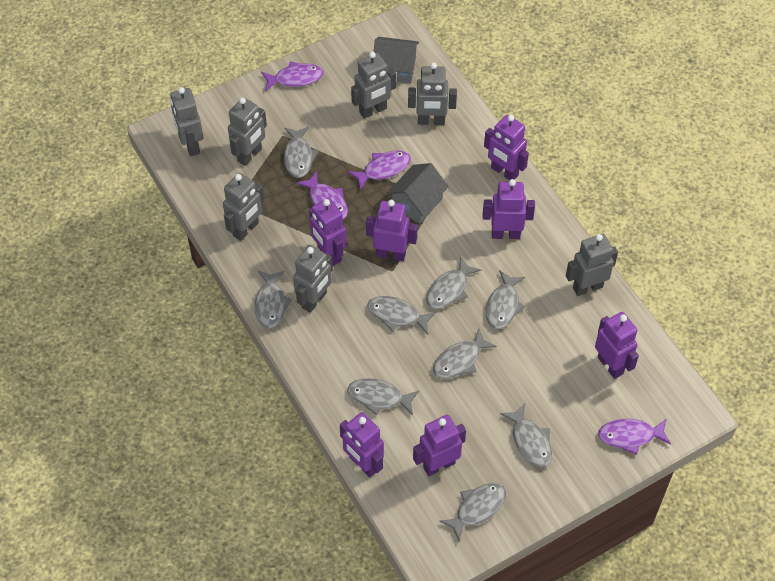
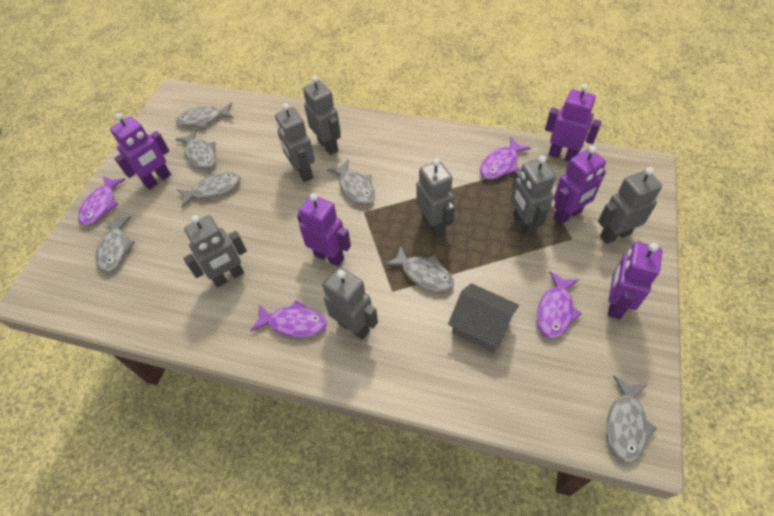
grey fish: [255,271,292,328] [284,126,319,178] [348,378,419,415] [367,296,436,335] [426,256,481,309] [433,328,497,378] [439,483,506,541] [486,270,525,329] [500,404,552,468] = 9 -> [95,216,135,272] [175,129,216,169] [176,103,234,129] [177,172,240,208] [327,160,375,205] [385,245,454,292] [607,376,657,463] = 7
grey house: [374,37,419,83] [387,163,449,224] = 2 -> [448,283,519,353] = 1
purple robot: [309,198,347,266] [340,412,384,478] [366,200,418,261] [413,415,466,476] [483,179,535,239] [484,115,529,180] [595,312,639,379] = 7 -> [110,113,171,190] [297,193,351,267] [545,84,602,162] [553,146,606,225] [608,242,663,320] = 5

